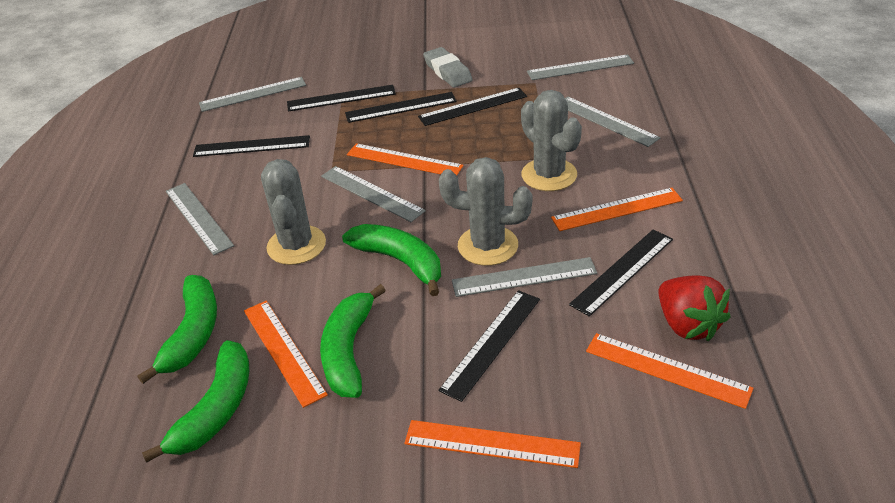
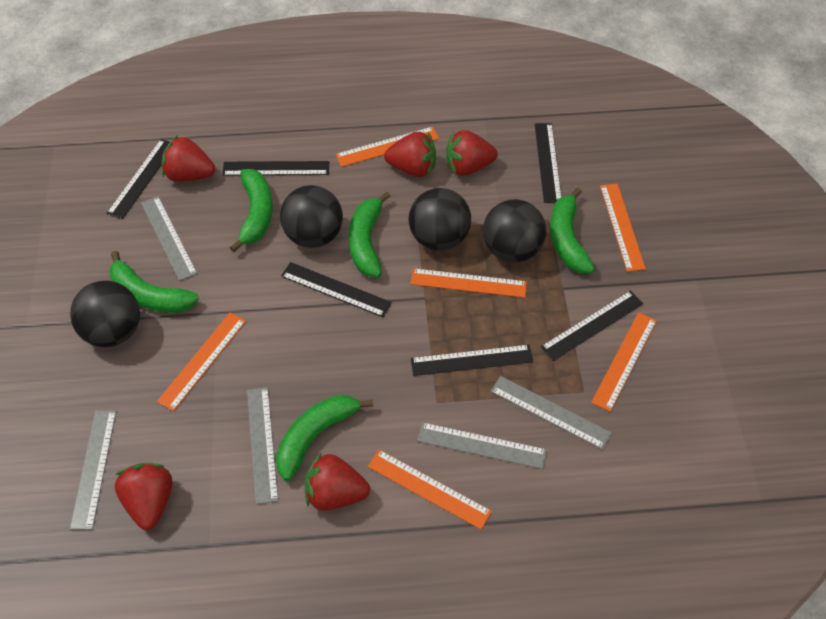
black ball: none = 0 -> [70,280,140,347] [280,185,343,248] [409,188,471,251] [483,199,546,263] = 4
green banana: [137,275,217,384] [142,340,249,463] [320,284,386,398] [342,224,441,296] = 4 -> [110,251,199,313] [230,169,273,252] [276,395,373,481] [348,191,390,277] [550,187,595,273] = 5
grey cactus: [261,159,326,265] [439,157,533,266] [521,90,582,191] = 3 -> none = 0
grey eraser: [423,47,473,88] = 1 -> none = 0
grey ruler: [166,183,234,255] [199,77,306,112] [321,166,426,222] [452,257,597,297] [527,55,634,80] [565,97,660,147] = 6 -> [70,410,117,530] [141,196,197,281] [247,387,278,504] [417,422,547,469] [491,376,612,450] = 5
orange ruler: [244,301,328,408] [347,143,464,175] [405,420,581,468] [551,188,683,231] [586,333,754,409] = 5 -> [157,313,246,411] [335,127,439,167] [368,450,492,529] [410,268,527,298] [591,312,657,412] [600,184,646,272] = 6
red strawberry: [658,275,731,342] = 1 -> [115,463,172,530] [162,135,215,182] [305,452,370,511] [384,132,436,177] [446,130,498,176] = 5

